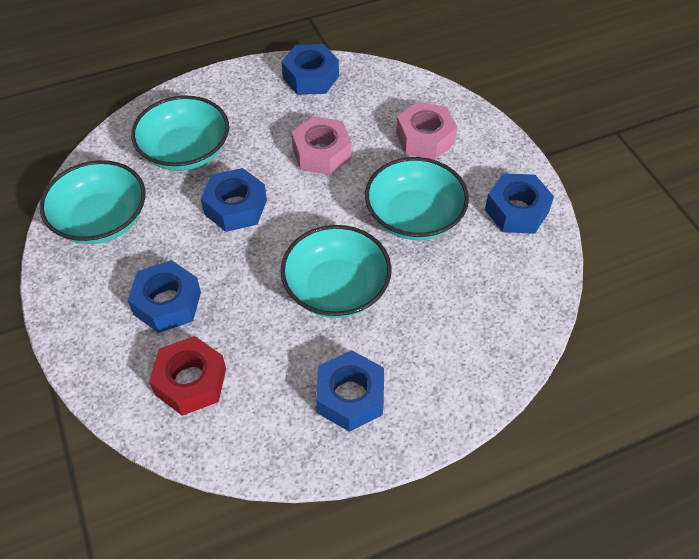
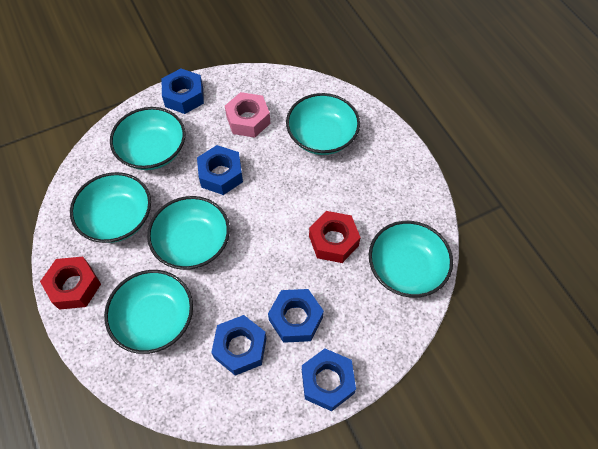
pink nut: [291,116,352,175] [396,102,457,160] = 2 -> [225,92,270,138] = 1
red nut: [149,336,226,416] = 1 -> [40,257,101,310] [309,211,361,263] = 2
turquoise bowl: [40,160,145,244] [131,96,229,171] [281,225,392,318] [365,157,469,240] = 4 -> [70,172,151,243] [104,270,193,354] [110,107,185,170] [147,196,230,270] [286,93,360,155] [369,221,453,298] = 6

